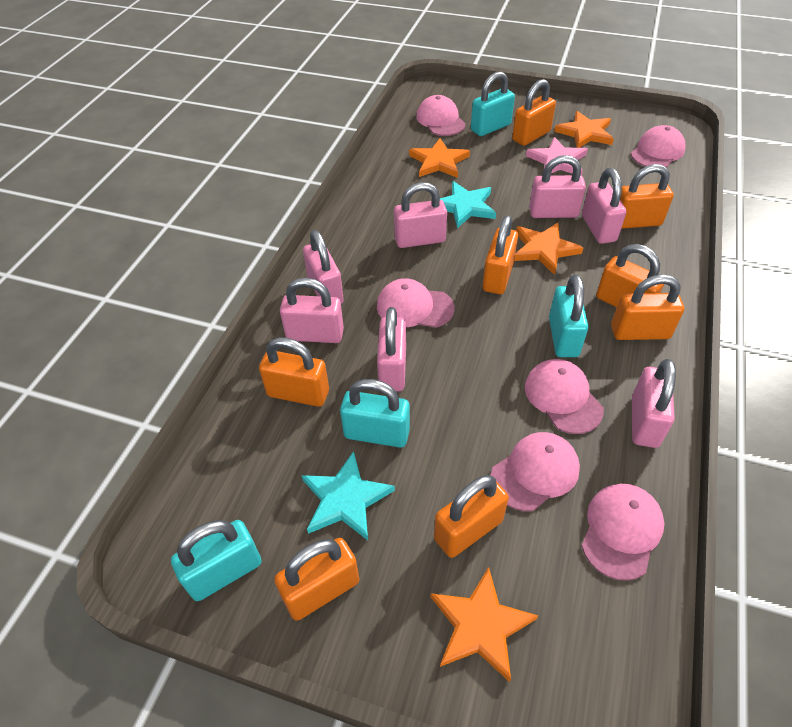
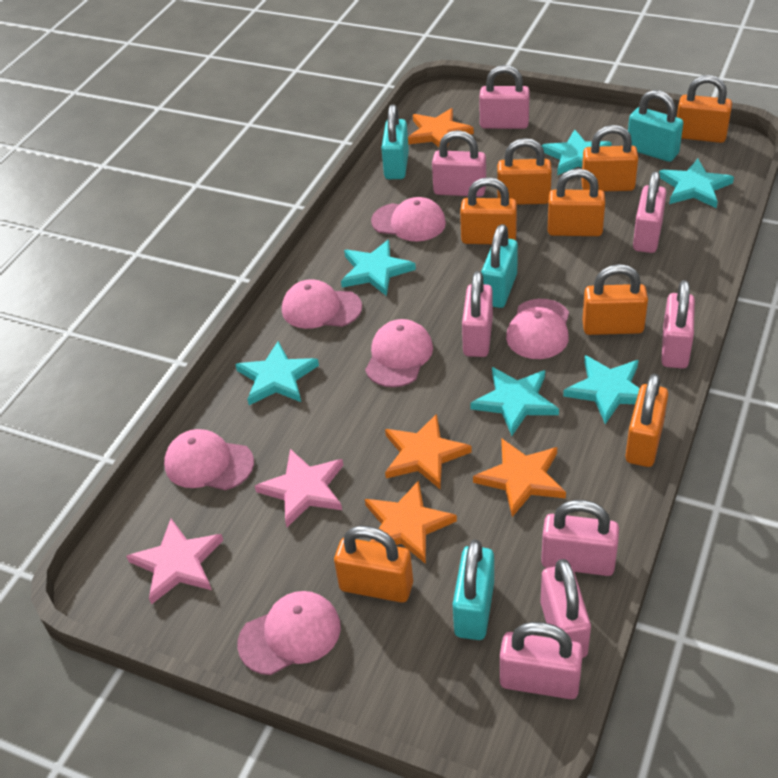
pink padlock: [280,278,344,343] [303,230,344,304] [377,307,406,391] [394,182,447,248] [529,155,586,218] [582,168,626,244] [632,359,676,448] = 7 -> [432,130,486,197] [462,271,493,357] [479,65,530,129] [500,622,583,699] [540,559,591,658] [541,500,619,576] [633,171,667,253] [661,280,695,369] = 8
pink star: [526,137,588,176] = 1 -> [126,519,223,605] [255,449,343,527] = 2
turquoise star: [301,451,395,540] [440,181,496,228] = 2 -> [235,341,319,405] [341,240,416,296] [470,367,559,436] [541,129,612,175] [563,355,640,424] [659,159,734,208] = 6

